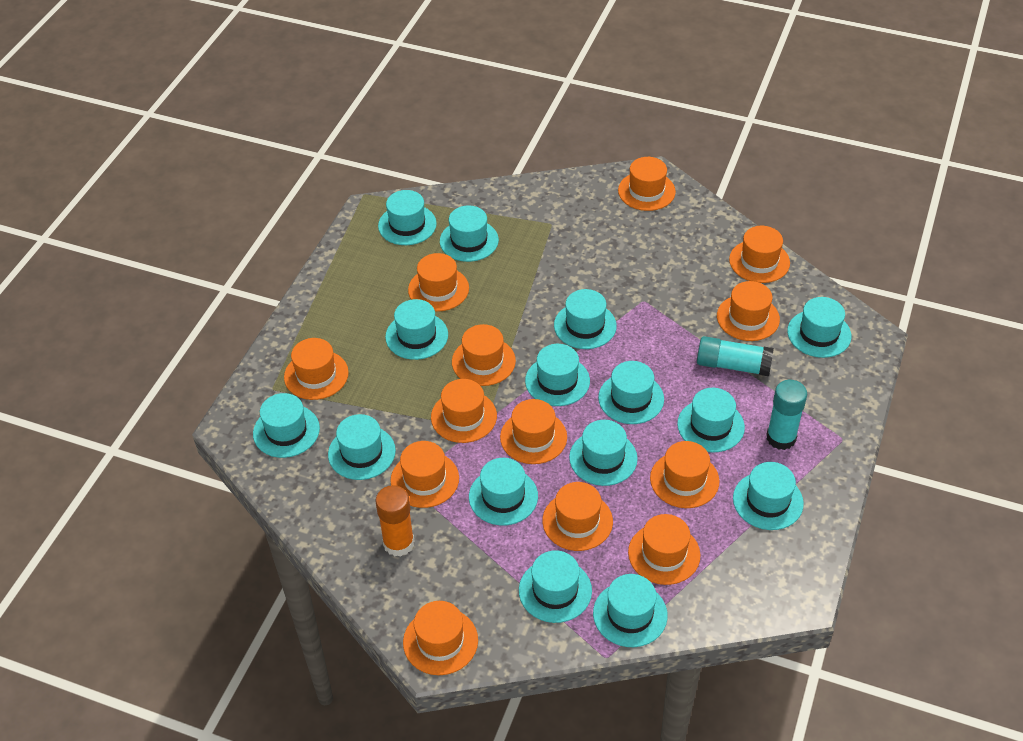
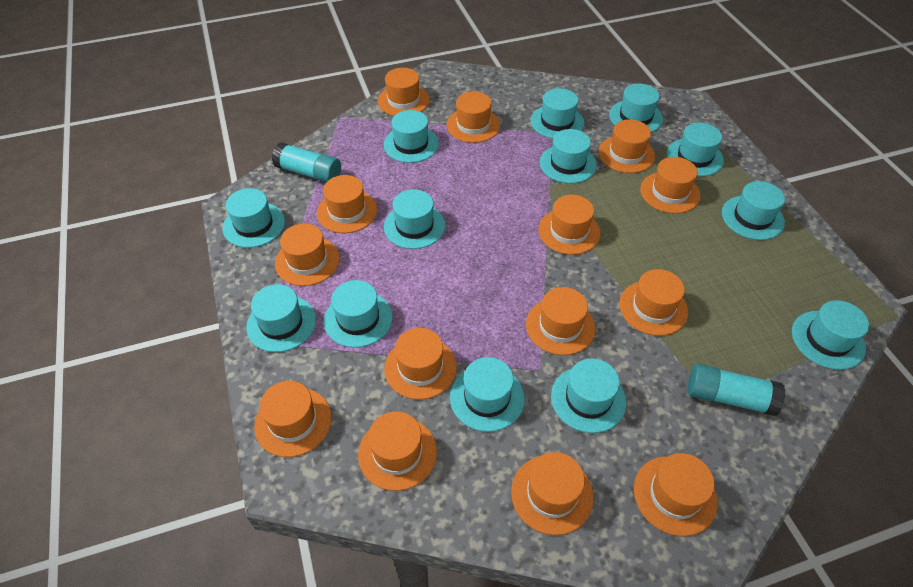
orange glue stick: [375,485,414,557] = 1 -> none = 0
orange hat: [284,338,349,400] [390,441,459,508] [403,601,478,675] [408,253,469,312] [431,379,497,443] [452,324,516,386] [500,399,567,464] [542,482,613,551] [618,157,676,211] [628,514,701,585] [650,441,720,508] [717,281,780,341] [729,226,790,283] = 13 -> [254,381,332,457] [275,223,340,286] [317,175,377,233] [358,411,437,491] [378,68,430,116] [384,328,457,400] [446,91,500,143] [511,452,593,535] [526,287,595,355] [538,195,600,255] [598,120,655,173] [619,269,688,336] [634,453,718,536] [640,157,700,214] = 14
turquoise hat: [253,393,320,458] [328,414,396,480] [378,190,437,245] [385,299,448,360] [440,205,499,262] [469,458,538,526] [519,550,592,623] [525,344,590,406] [554,289,617,349] [569,420,638,486] [593,574,668,647] [598,361,664,424] [677,388,745,452] [733,462,804,530] [787,297,852,358] = 15 -> [223,188,285,248] [246,284,316,352] [324,280,393,348] [384,110,439,163] [384,189,445,249] [450,357,524,432] [531,88,584,139] [540,129,597,183] [551,358,626,433] [609,84,663,132] [666,123,724,176] [722,181,785,240] [792,300,869,370] = 13

